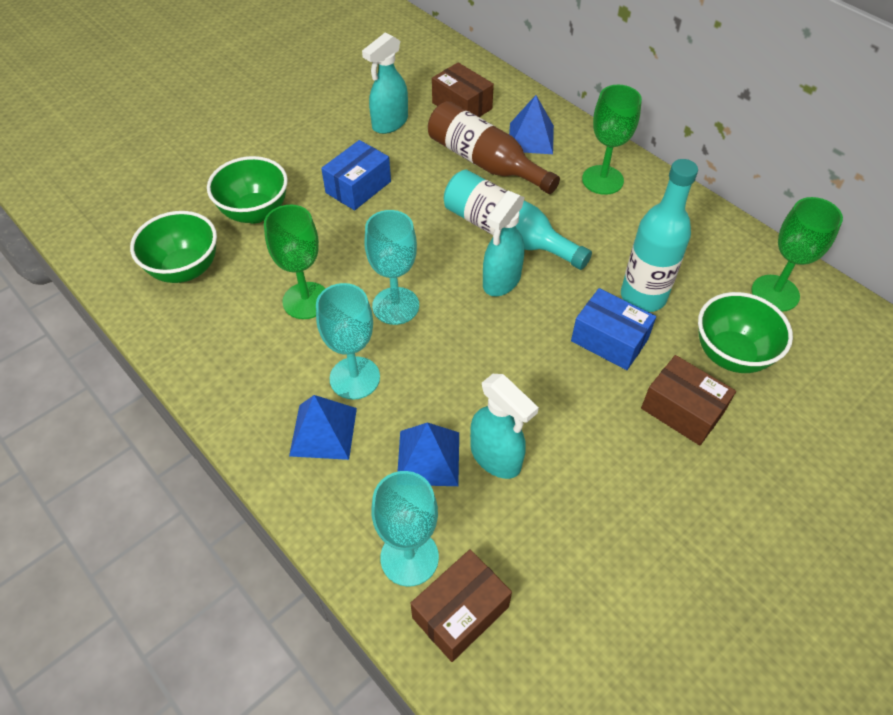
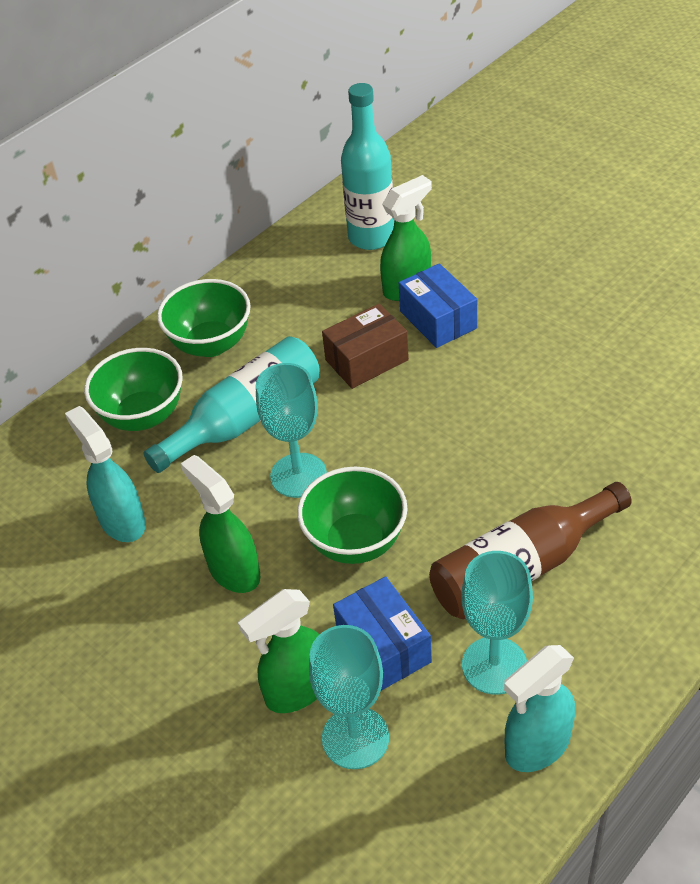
blue pyramid: [289,395,357,460] [398,422,459,486] [509,95,554,154] = 3 -> none = 0
brown box: [410,549,512,662] [432,62,494,117] [641,355,736,446] = 3 -> [322,304,409,389] = 1
green goblet: [264,205,326,319] [582,85,642,195] [751,197,843,312] = 3 -> none = 0
green spray bottle: none = 0 -> [180,455,260,593] [238,589,320,713] [380,175,432,301] = 3
turquoise spray bottle: [362,32,408,134] [470,374,539,479] [483,190,525,296] = 3 -> [65,406,146,542] [504,645,575,772] = 2

